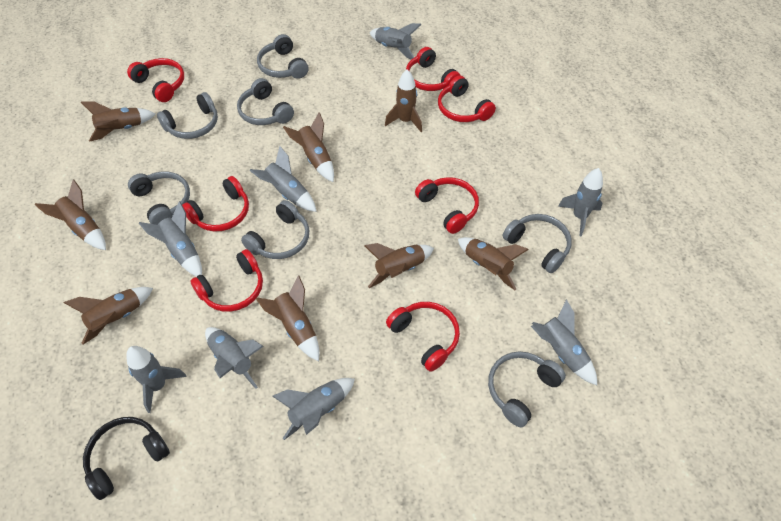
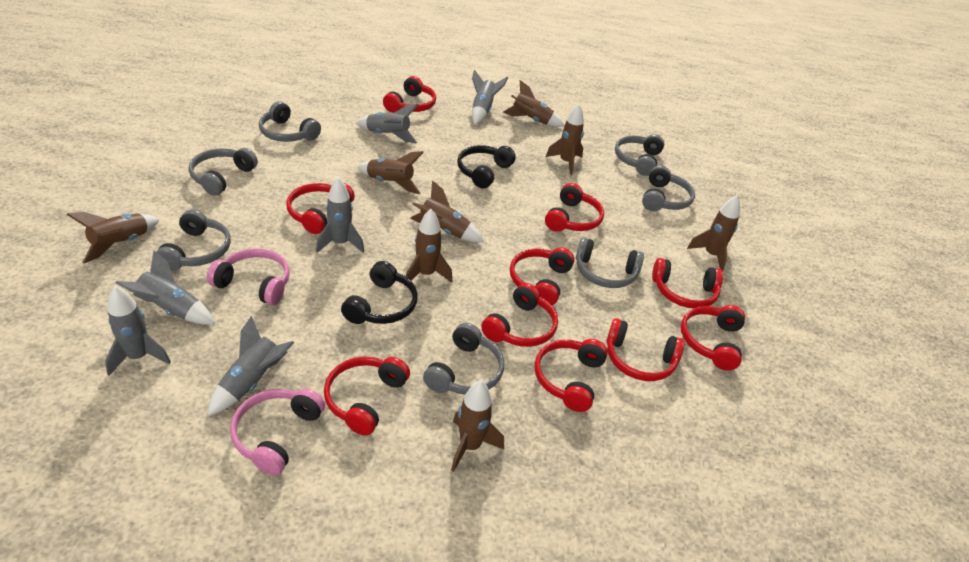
black headphones: [83,417,170,500] = 1 -> [341,261,418,324] [457,145,516,188] = 2
grey rocket: [126,346,187,413] [139,201,202,277] [205,327,264,389] [249,146,317,212] [272,378,355,440] [369,23,422,60] [531,299,597,385] [558,168,603,236] = 8 -> [105,286,171,376] [115,251,215,325] [207,316,294,416] [316,178,364,253] [356,104,418,143] [472,70,508,125] = 6
pink headphones: none = 0 -> [207,248,290,305] [230,389,325,475] = 2
red headphones: [127,58,184,102] [182,176,249,232] [190,249,263,312] [386,302,460,372] [406,47,461,91] [415,177,479,234] [438,75,496,122] = 7 -> [286,183,355,234] [324,356,410,436] [383,76,436,112] [481,283,558,347] [510,247,575,305] [534,339,608,412] [545,183,604,232] [606,318,685,381] [652,258,723,308] [681,305,745,371] = 10

